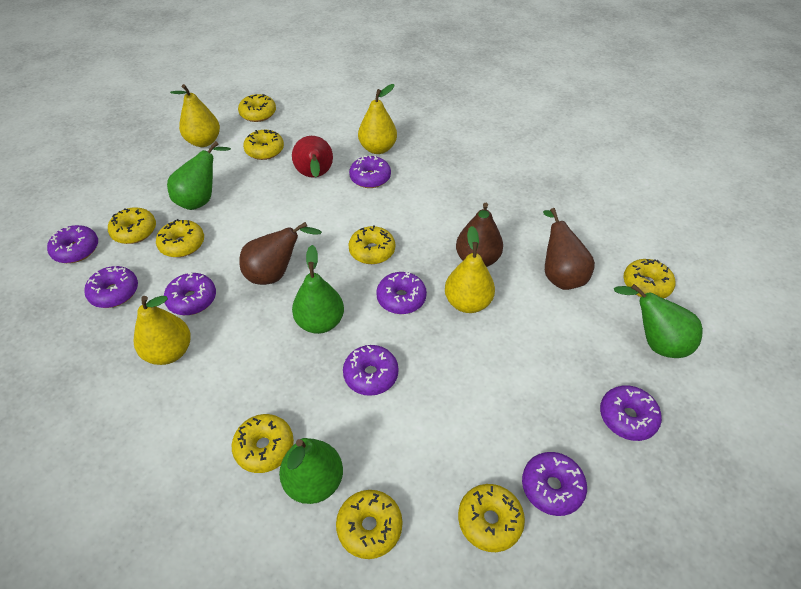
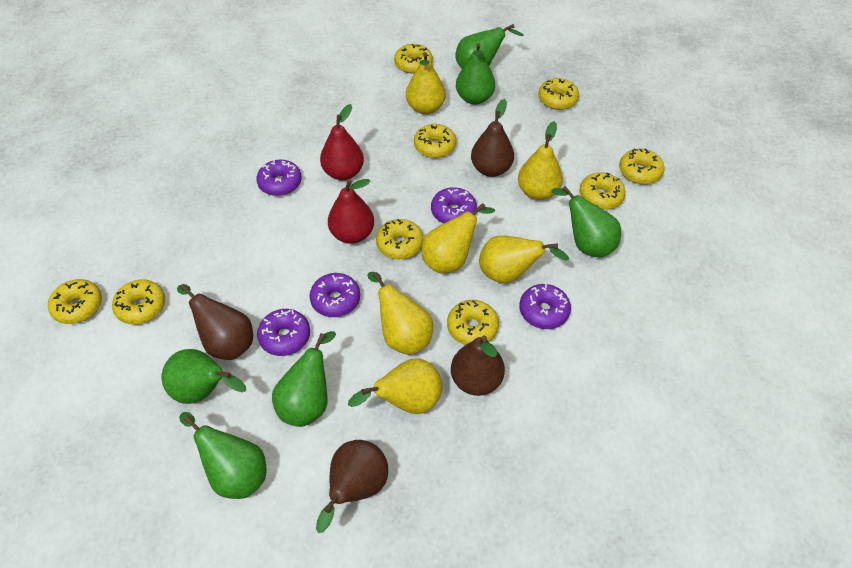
brown pear: [239,222,322,285] [456,203,503,267] [543,208,595,290] = 3 -> [177,284,253,360] [316,440,388,533] [451,335,505,396] [471,99,514,177] = 4
green pear: [167,141,231,210] [279,438,343,504] [292,245,344,334] [614,284,703,358] = 4 -> [162,349,246,404] [179,412,266,499] [272,331,336,427] [455,24,524,68] [456,43,495,105] [551,186,621,258] = 6
purple donut: [47,225,98,263] [84,266,138,308] [164,273,216,315] [343,345,399,396] [349,155,391,188] [376,272,427,314] [522,452,587,516] [600,385,662,441] = 8 -> [256,159,302,196] [257,309,310,356] [310,273,360,317] [431,187,477,223] [519,284,571,329] = 5
red pear: [292,136,333,177] = 1 -> [320,104,364,180] [328,179,374,244] = 2
yellow pear: [133,296,191,365] [170,84,220,147] [358,84,397,154] [445,226,495,313] = 4 -> [348,359,442,414] [367,272,433,355] [406,53,446,114] [421,203,495,273] [479,235,569,283] [518,121,563,200] = 6

